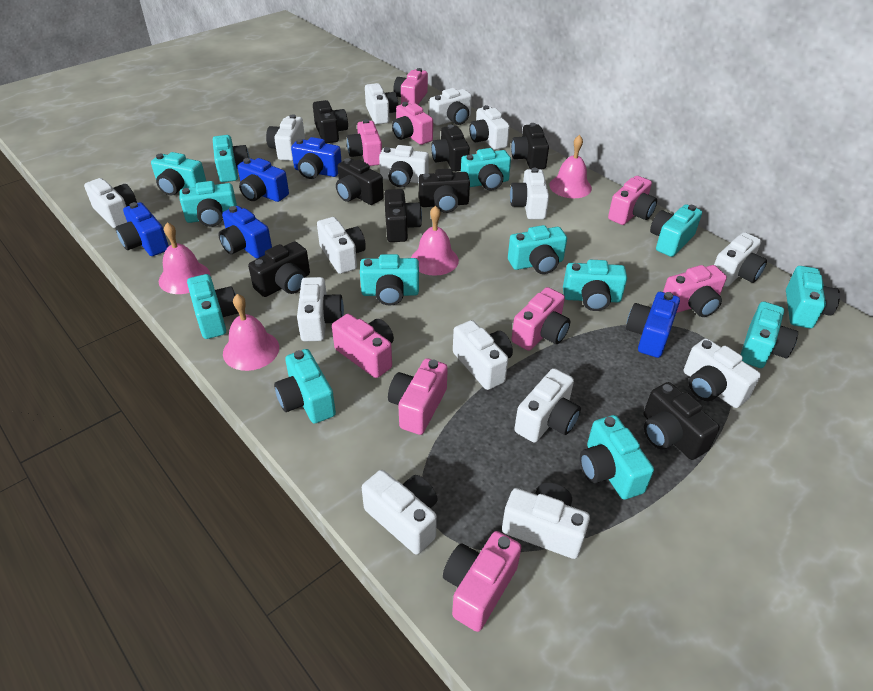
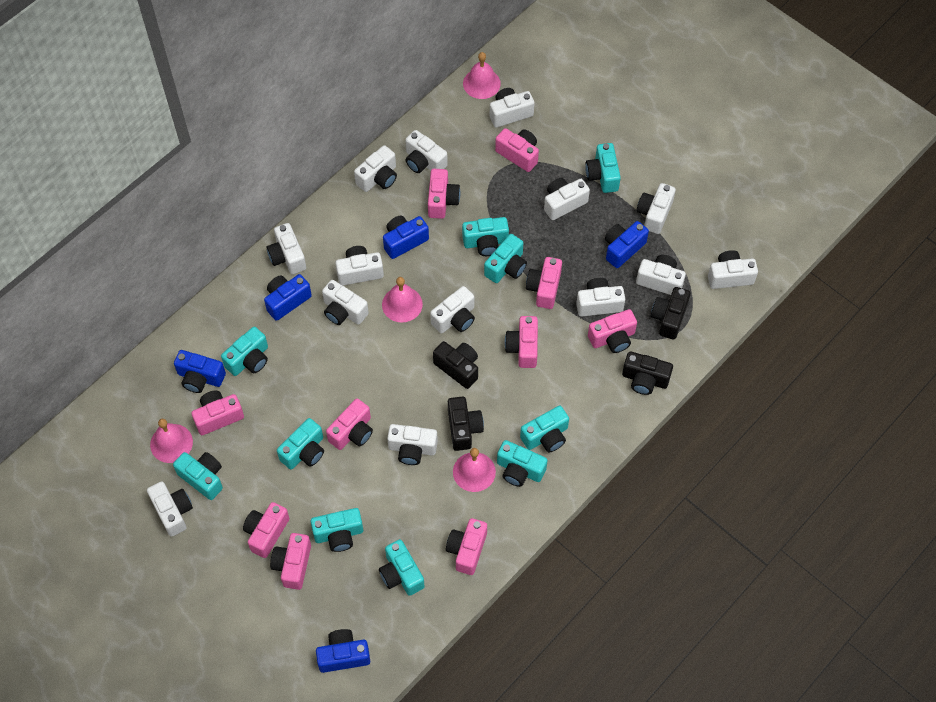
black camera: [248,241,310,297] [313,100,348,143] [336,158,383,205] [384,189,422,242] [419,168,470,213] [431,124,470,172] [511,123,549,169] [644,382,720,460] = 8 -> [433,341,478,389] [448,396,484,451] [622,351,673,395] [651,287,691,340] = 4
pink camera: [332,314,394,378] [347,119,382,166] [388,358,448,435] [392,102,433,145] [394,68,428,105] [443,531,522,632] [511,287,570,351] [608,176,657,225] [663,265,727,317] = 9 -> [191,391,244,435] [243,502,290,558] [270,533,311,590] [326,398,373,450] [428,169,460,219] [446,518,487,575] [495,128,539,172] [505,316,538,368] [526,257,562,309] [588,309,637,353] = 10
turquoise camera: [151,152,206,195] [180,181,237,227] [187,274,239,339] [213,135,250,182] [274,349,336,424] [360,254,419,305] [461,148,511,190] [508,225,567,274] [563,260,627,311] [580,415,654,500] [650,204,702,257] [740,301,798,368] [786,266,840,328] = 13 -> [173,452,223,500] [221,327,268,376] [277,418,324,469] [311,508,363,552] [379,539,425,596] [462,217,509,256] [484,234,527,283] [497,440,548,487] [520,406,569,453] [585,143,621,193] = 10
white camera: [84,178,137,228] [266,114,305,161] [297,277,344,341] [317,217,366,274] [362,470,438,555] [365,83,398,124] [379,145,429,187] [429,88,472,126] [453,320,513,390] [469,105,510,150] [502,482,590,559] [510,168,549,219] [514,368,581,443] [684,338,761,408] [714,232,767,287] = 15 -> [147,481,193,537] [266,223,306,274] [322,280,369,325] [335,246,384,286] [354,145,397,192] [387,424,438,465] [405,130,448,173] [430,286,475,333] [490,88,535,128] [544,178,590,220] [576,278,625,317] [636,255,686,295] [637,183,676,234] [708,250,758,289] = 14

